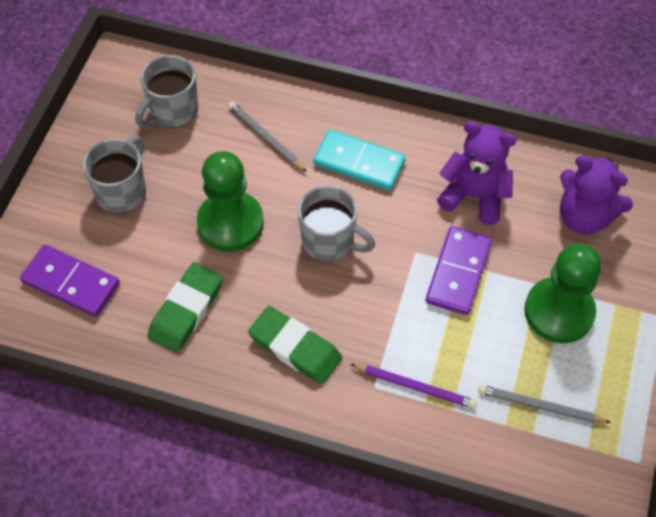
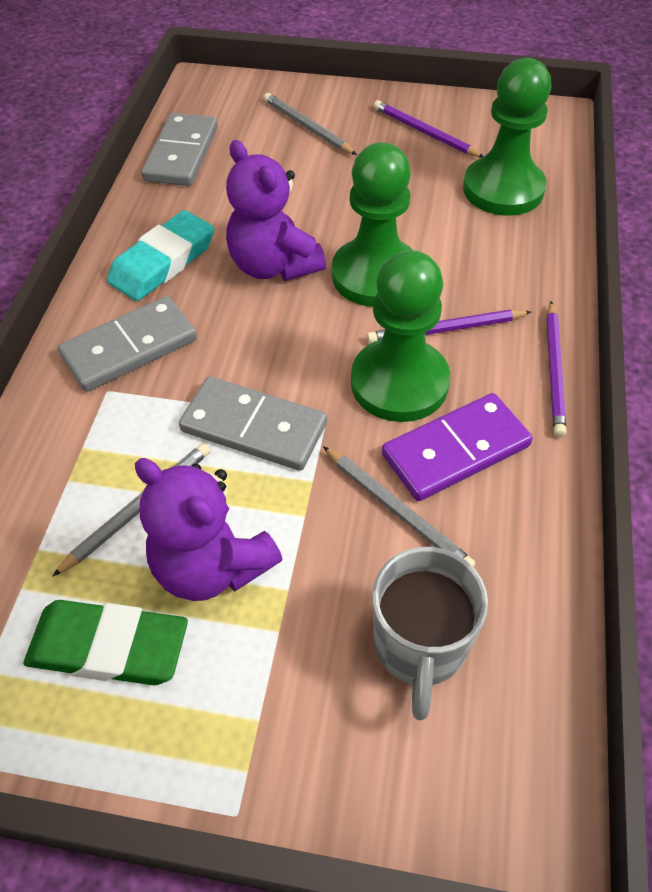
green eraser: [148,262,223,353] [248,306,342,384] = 2 -> [24,600,188,685] = 1
green pawn: [197,151,264,252] [524,244,601,343] = 2 -> [332,143,413,307] [351,250,450,422] [463,58,551,216] = 3
grey domino: none = 0 -> [58,296,197,392] [141,113,218,186] [179,377,327,471] = 3
grey mug: [83,136,146,213] [135,55,198,128] [298,185,375,261] = 3 -> [372,547,488,721] = 1
grey pencil: [228,102,307,172] [478,385,611,423] = 2 -> [52,443,210,577] [264,93,357,155] [323,446,475,567] = 3
purple domino: [20,245,120,317] [426,226,492,315] = 2 -> [382,393,533,501] = 1
purple pencil: [350,364,477,409] = 1 -> [367,309,531,343] [374,100,484,158] [546,301,566,437] = 3
turquoise domino: [313,129,406,191] = 1 -> none = 0
turquoise eraser: none = 0 -> [107,210,214,301] = 1

